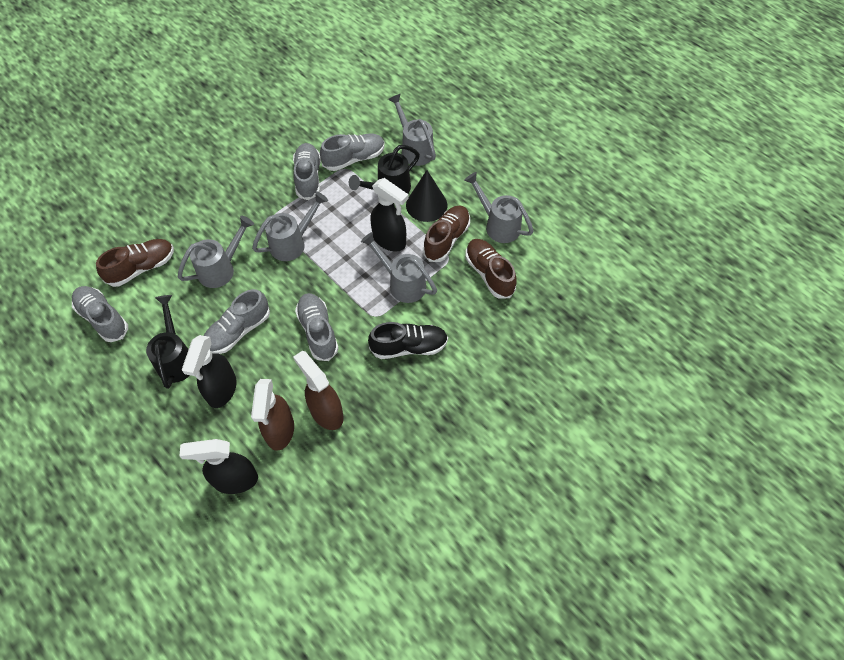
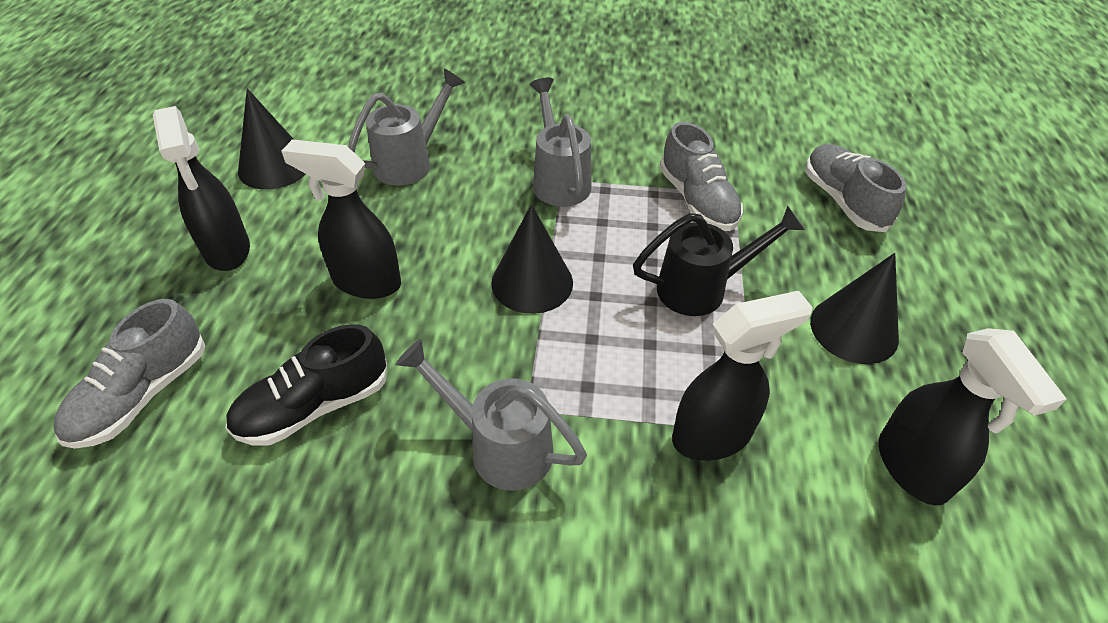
black cone: [406,170,447,222] = 1 -> [238,88,305,189] [491,204,573,314] [810,253,899,364] = 3
black spray bottle: [180,439,258,494] [182,335,237,408] [370,178,409,251] = 3 -> [153,106,250,271] [282,139,401,299] [672,291,813,461] [878,328,1067,506] = 4
black watering can: [146,295,190,389] [349,145,420,194] = 2 -> [633,206,805,316] = 1
brown shoe: [96,239,174,287] [423,205,470,262] [465,239,516,299] = 3 -> none = 0
brown spray bottle: [251,379,294,451] [293,351,344,430] = 2 -> none = 0
grey shoe: [72,286,128,342] [204,289,270,354] [293,143,321,200] [295,293,339,361] [320,133,385,171] = 5 -> [53,299,205,449] [660,122,743,231] [806,144,906,232] = 3
grey watering can: [178,216,254,288] [252,191,328,261] [361,232,437,303] [388,93,436,166] [464,172,534,243] = 5 -> [348,68,465,185] [395,339,587,491] [530,78,591,206] = 3

